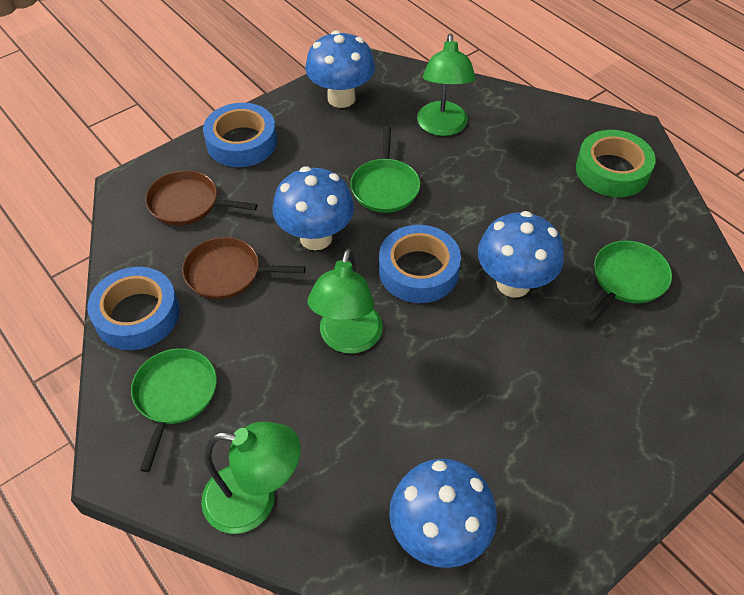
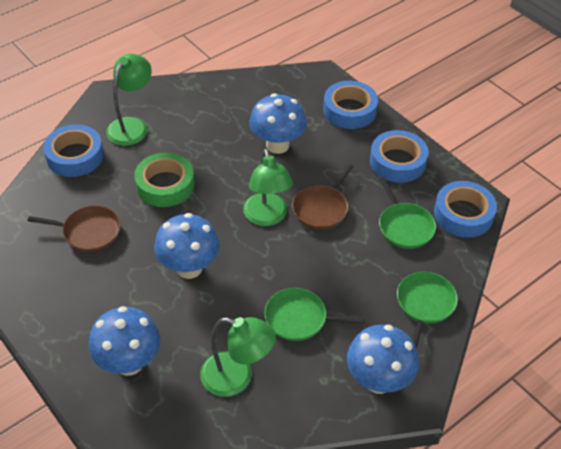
blue tape: [87,267,179,350] [203,103,277,167] [379,225,461,303] = 3 -> [43,124,104,177] [323,81,378,129] [370,130,429,183] [434,181,497,238] = 4

